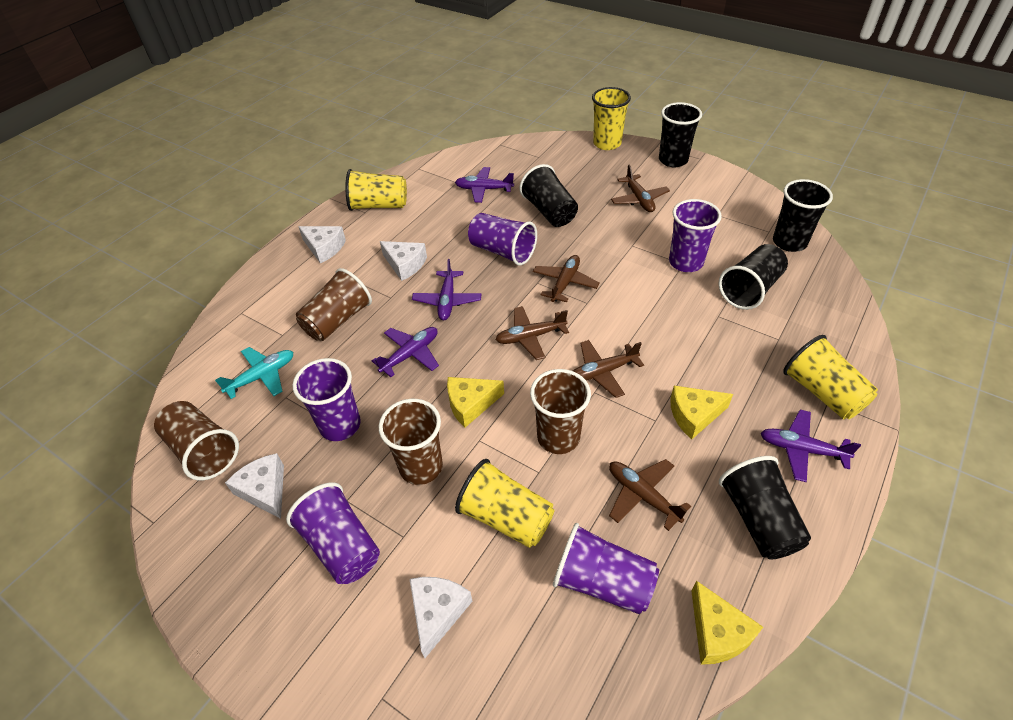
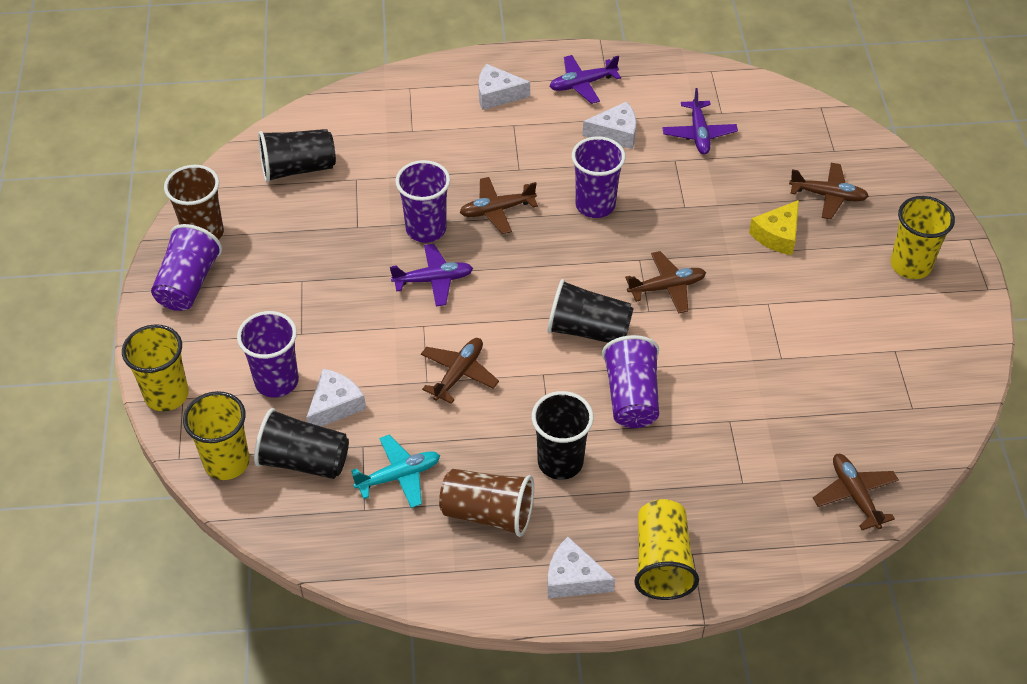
black cup: [519,164,578,227] [659,102,702,167] [719,244,788,310] [719,456,811,559] [773,179,833,252] = 5 -> [254,408,349,479] [258,129,336,183] [532,391,594,480] [547,279,634,343] = 4
brown cup: [154,401,239,481] [296,268,372,341] [379,399,443,485] [530,369,591,454] = 4 -> [164,165,224,240] [439,469,534,537] = 2
purple plane: [372,327,439,377] [412,259,482,320] [455,167,514,203] [761,410,861,482] = 4 -> [390,244,473,306] [549,55,621,104] [662,88,738,155] = 3
yellow cheese: [447,377,504,428] [670,386,733,439] [691,581,763,665] = 3 -> [749,200,799,255] = 1

